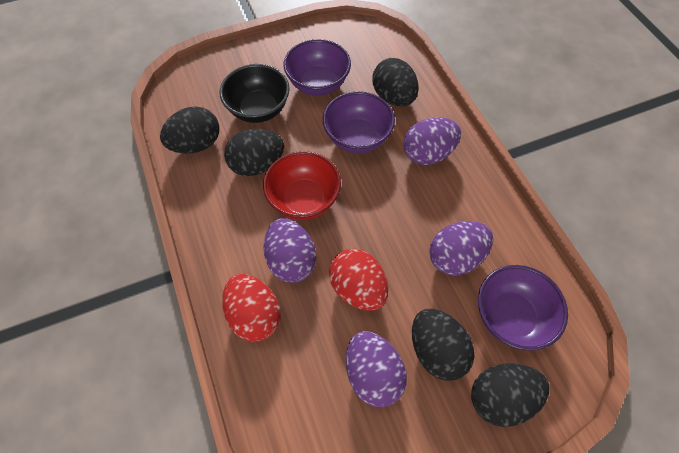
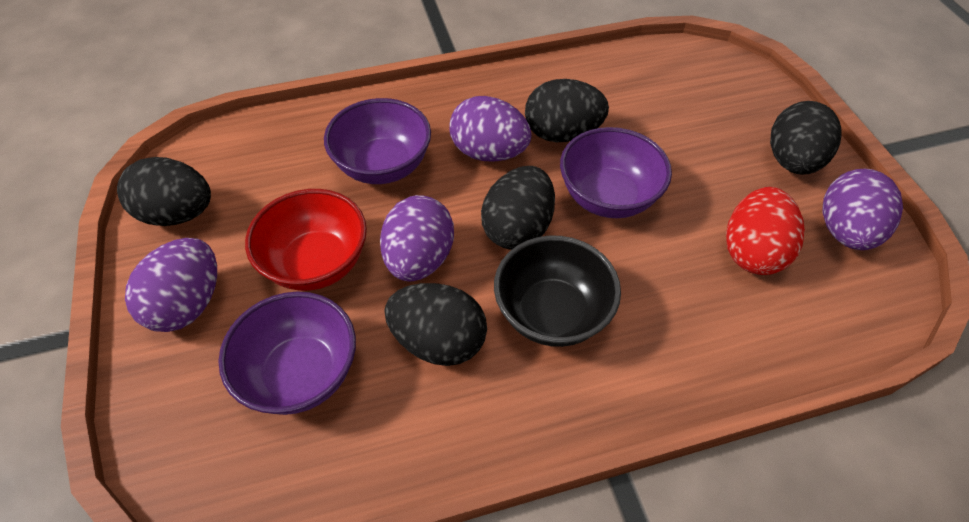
red egg: [222,274,280,342] [329,249,388,311] = 2 -> [726,187,805,275] = 1

